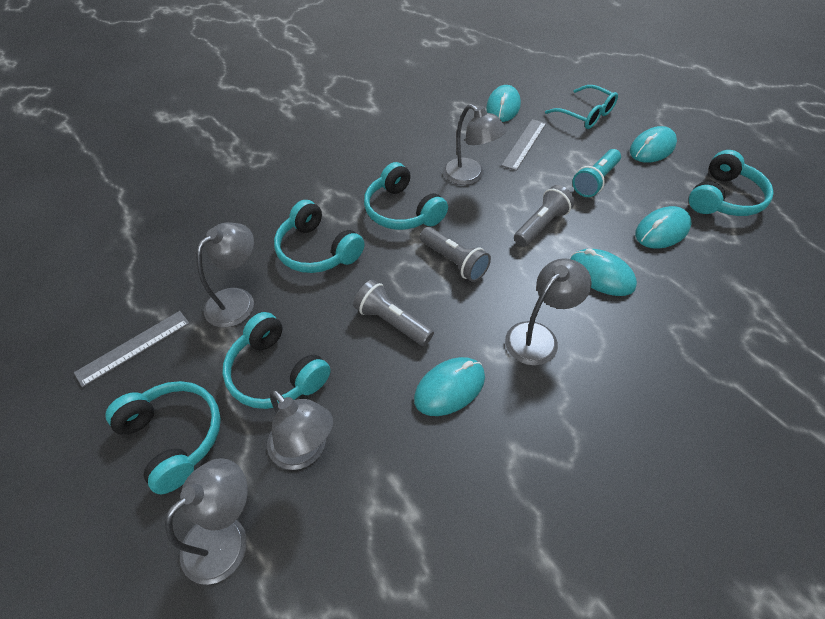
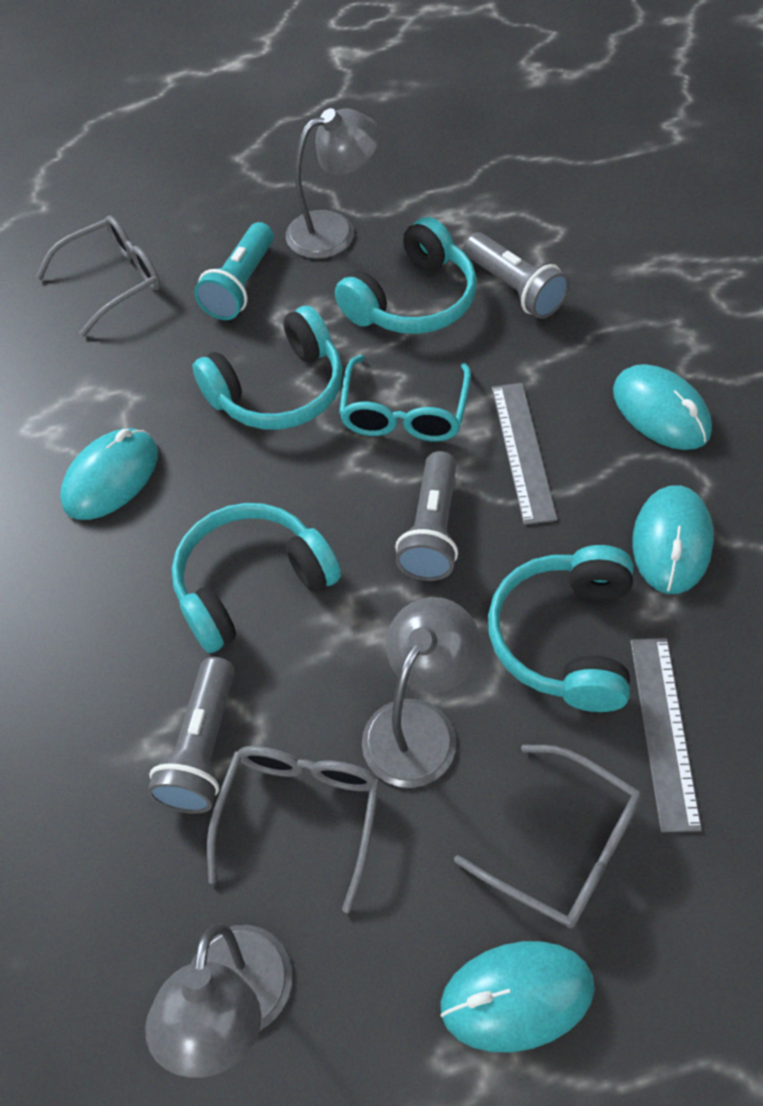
grey glasses: none = 0 -> [36,215,161,336] [207,746,380,913] [454,745,642,928] = 3
grey lamp: [165,458,248,585] [196,222,254,327] [267,390,333,470] [443,104,507,185] [505,258,592,366] = 5 -> [145,923,292,1078] [286,108,380,259] [362,597,480,788] = 3
turquoise headphones: [106,381,221,494] [222,312,331,409] [274,200,365,273] [364,162,448,230] [689,150,774,216] = 5 -> [172,503,341,653] [193,306,343,430] [335,217,477,334] [488,545,633,712] = 4
turquoise mouse: [414,357,485,416] [486,85,521,122] [570,249,637,296] [630,126,677,163] [635,206,691,249] = 5 -> [60,428,158,520] [440,941,595,1052] [613,364,712,450] [632,485,714,594] = 4

